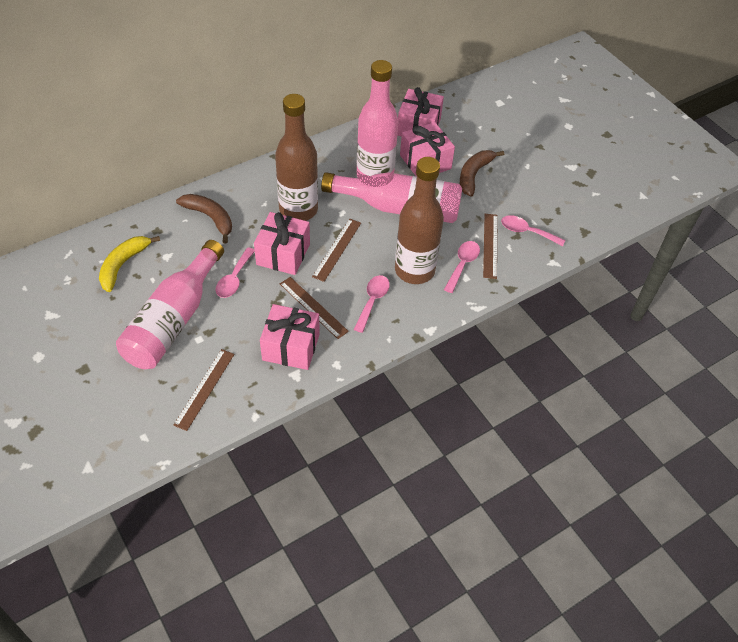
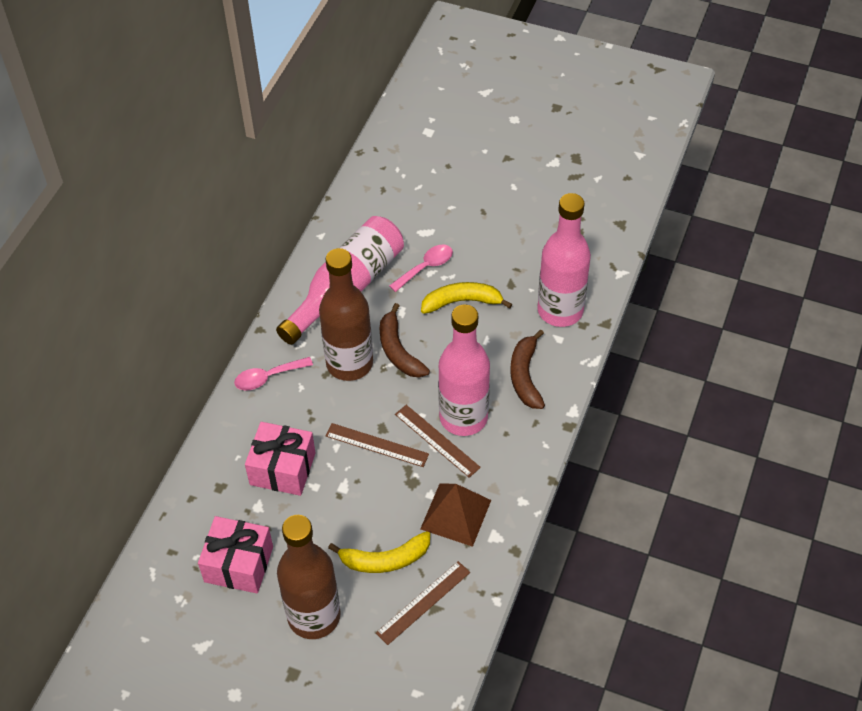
brown pyramid: none = 0 -> [420,484,491,547] = 1
brown ruler: [173,349,234,431] [280,277,349,339] [312,219,361,282] [483,214,498,279] = 4 -> [326,423,429,467] [376,561,470,645] [395,405,481,478] = 3
pink gift: [254,212,310,275] [260,304,320,370] [397,87,444,136] [400,122,455,177] = 4 -> [198,516,273,593] [245,422,316,496] = 2
pink spoon: [216,247,255,298] [354,275,390,333] [444,241,480,293] [501,215,565,246] = 4 -> [234,357,313,391] [389,244,453,292] = 2
yellow banana: [99,236,160,292] = 1 -> [328,531,430,573] [421,282,512,314] = 2

